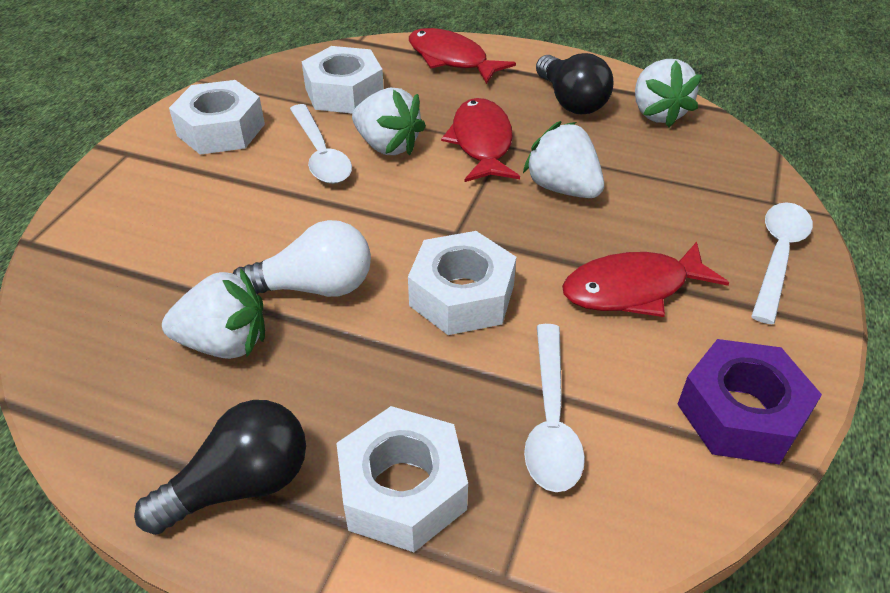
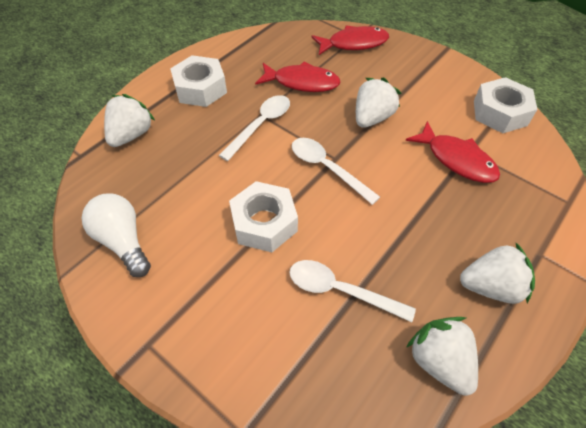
black light bulb: [134,400,306,535] [536,53,613,114] = 2 -> none = 0
purple nut: [677,339,822,464] = 1 -> none = 0
white nut: [169,80,265,155] [302,46,384,113] [336,406,468,552] [408,231,516,335] = 4 -> [170,55,227,107] [229,181,298,252] [474,77,538,133] = 3

